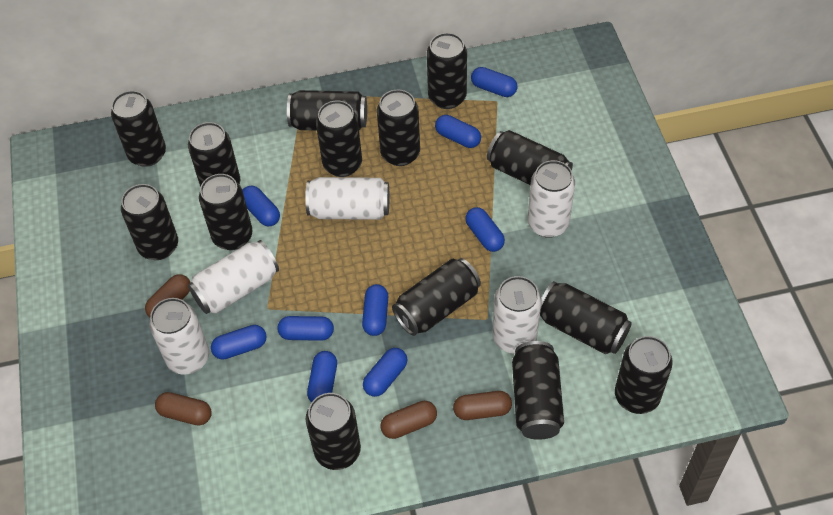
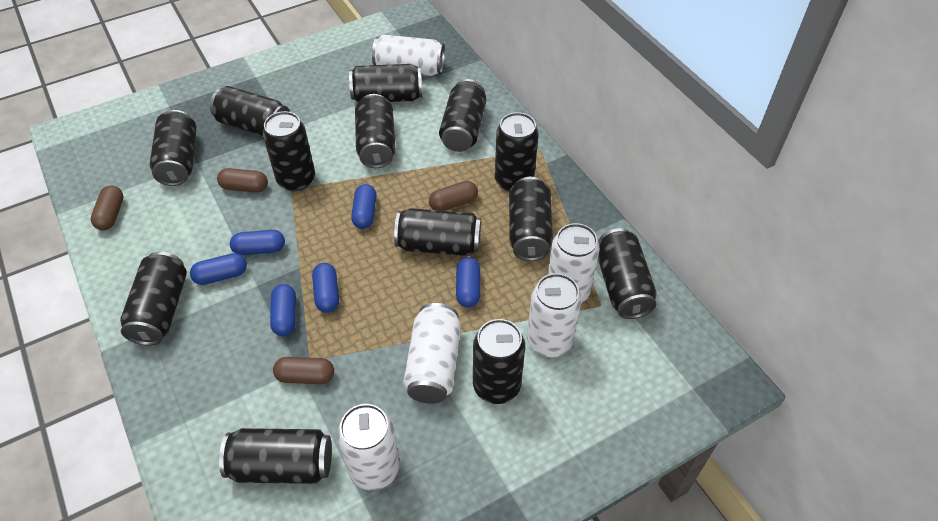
black can: [111,91,166,167] [121,184,178,260] [188,122,240,187] [199,174,253,250] [287,90,367,130] [306,393,361,470] [316,100,362,177] [377,90,420,166] [392,258,481,336] [427,33,467,109] [487,130,573,185] [512,341,564,440] [540,281,632,354] [615,336,673,414] = 14 -> [120,252,187,346] [150,110,197,186] [210,86,290,136] [219,428,332,484] [263,111,315,191] [349,64,422,102] [355,94,396,168] [394,208,481,256] [439,79,486,152] [473,319,525,404] [495,112,538,192] [509,177,553,261] [598,228,657,319] = 13
blue capsule: [211,325,267,360] [242,186,280,226] [278,316,334,341] [307,351,337,402] [362,284,388,336] [363,348,407,397] [435,115,481,148] [465,207,505,252] [471,67,517,97] = 9 -> [190,253,247,285] [230,230,285,255] [270,284,296,336] [312,263,339,313] [351,184,377,229] [456,257,480,308] = 6

